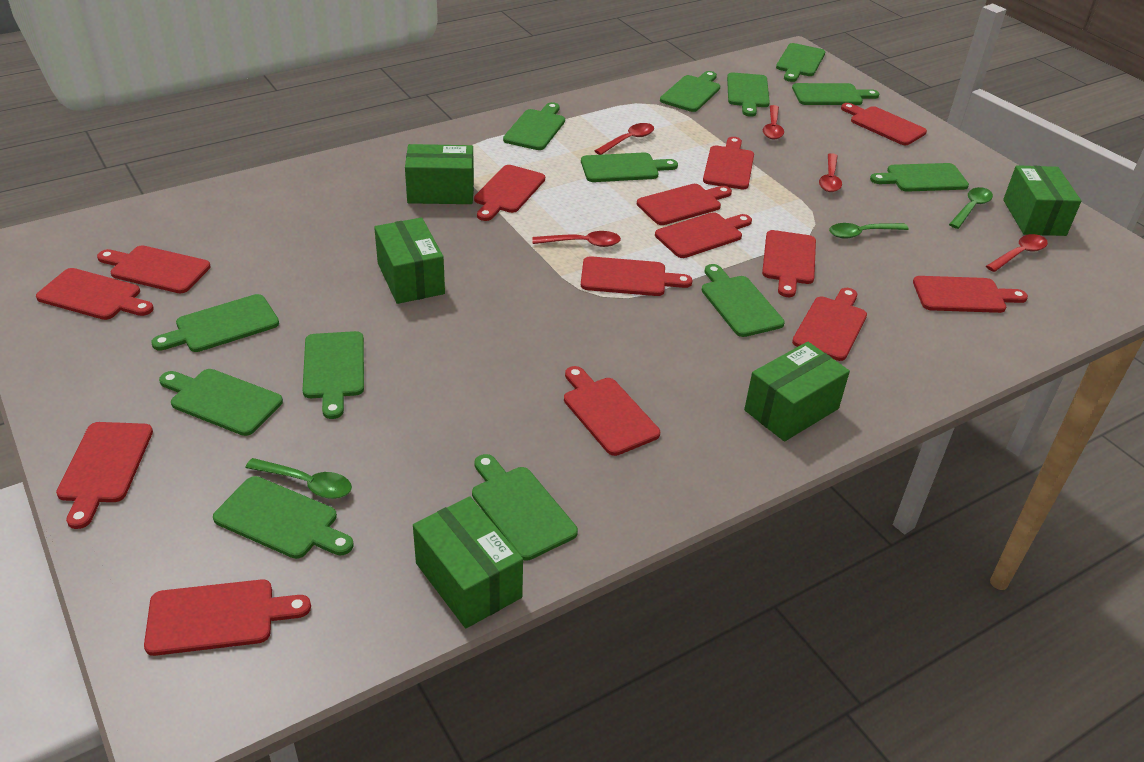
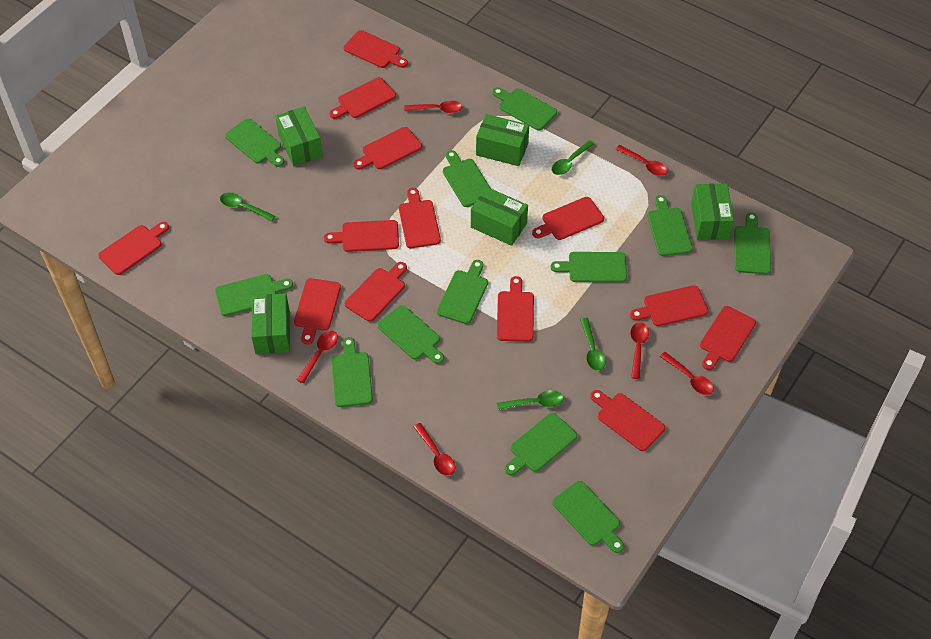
green cutting board: [151,294,279,352] [159,369,283,436] [213,476,353,559] [303,331,364,419] [472,454,578,560] [503,102,565,150] [581,152,678,182] [660,71,720,112] [701,264,785,337] [727,72,770,117] [776,43,825,82] [792,83,879,105] [870,163,969,192] = 13 -> [215,274,293,316] [225,119,284,167] [331,337,373,407] [377,305,444,364] [437,260,488,324] [443,150,490,207] [492,87,557,131] [505,413,577,475] [551,252,627,282] [553,481,624,553] [648,195,693,256] [734,212,771,274] = 12
green spoon: [245,458,352,499] [829,223,909,239] [949,187,993,229] = 3 -> [220,192,275,221] [497,390,564,410] [552,140,594,175] [580,318,606,371] = 4
red cutting board: [36,268,154,320] [56,422,153,529] [97,245,211,294] [144,579,311,656] [474,165,545,221] [564,366,660,456] [581,256,693,296] [637,184,732,225] [655,212,752,258] [703,137,754,189] [762,230,816,297] [792,288,867,361] [841,103,927,145] [913,276,1028,313] = 14 -> [98,222,169,275] [294,278,341,345] [324,220,399,252] [330,77,396,119] [343,30,408,68] [345,262,407,322] [353,127,422,170] [399,188,441,248] [497,276,534,342] [532,197,604,240] [590,390,665,451] [630,285,709,326] [700,306,756,370] = 13
red spoon: [532,231,621,247] [595,123,654,155] [763,105,784,139] [819,153,842,192] [986,234,1048,272] = 5 -> [297,330,338,383] [404,100,462,113] [413,423,456,476] [616,145,667,176] [631,322,649,379] [660,352,714,395] = 6

